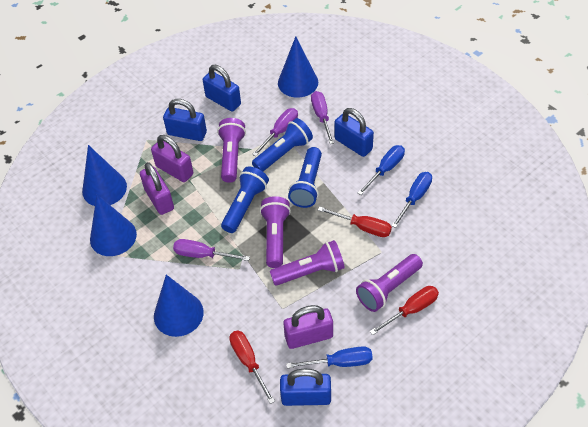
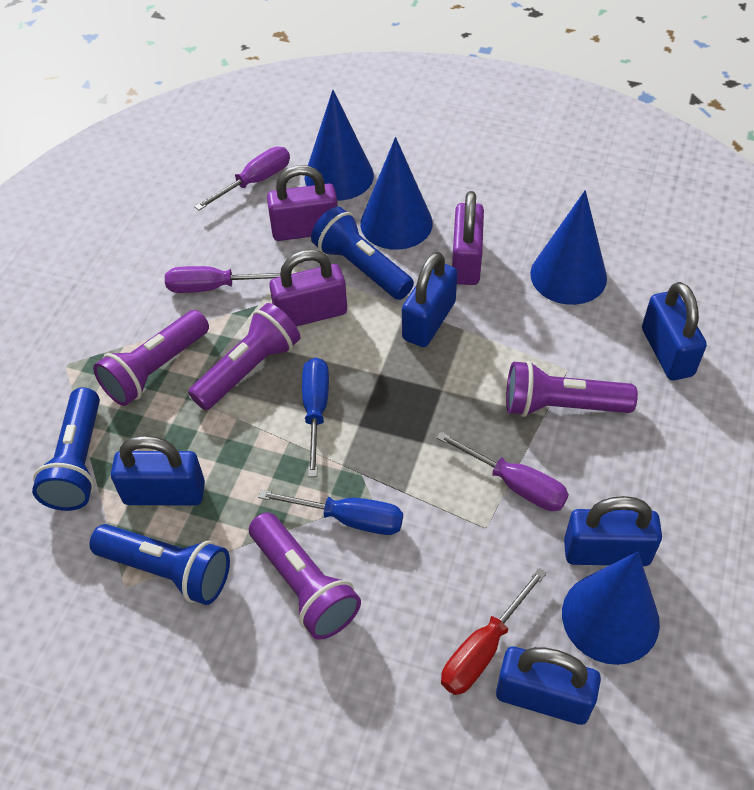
blue padlock: [163,99,207,141] [203,65,241,111] [280,369,331,406] [334,108,374,157] = 4 -> [111,436,205,505] [402,252,457,347] [496,647,601,725] [564,496,662,566] [642,282,707,380] = 5
blue screwdriver: [286,346,373,368] [358,145,405,195] [392,172,432,228] = 3 -> [258,490,403,535] [302,357,329,477] = 2
red screwdriver: [229,331,275,404] [318,207,392,237] [369,286,439,335] = 3 -> [441,568,547,695] = 1

